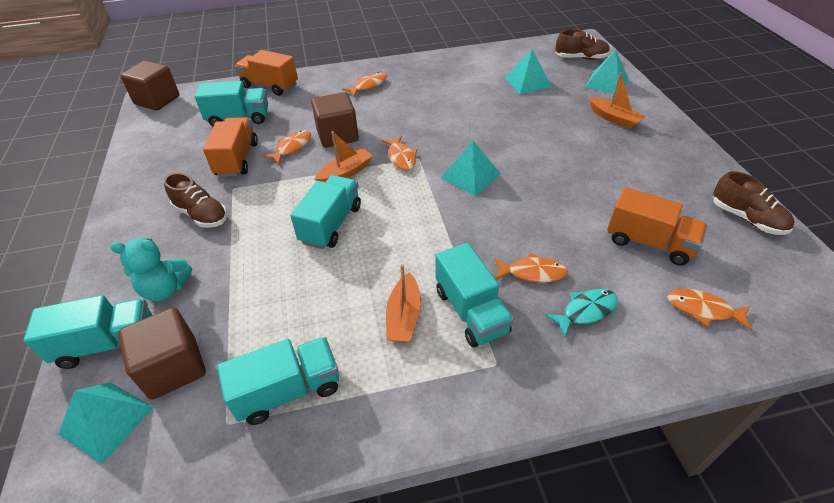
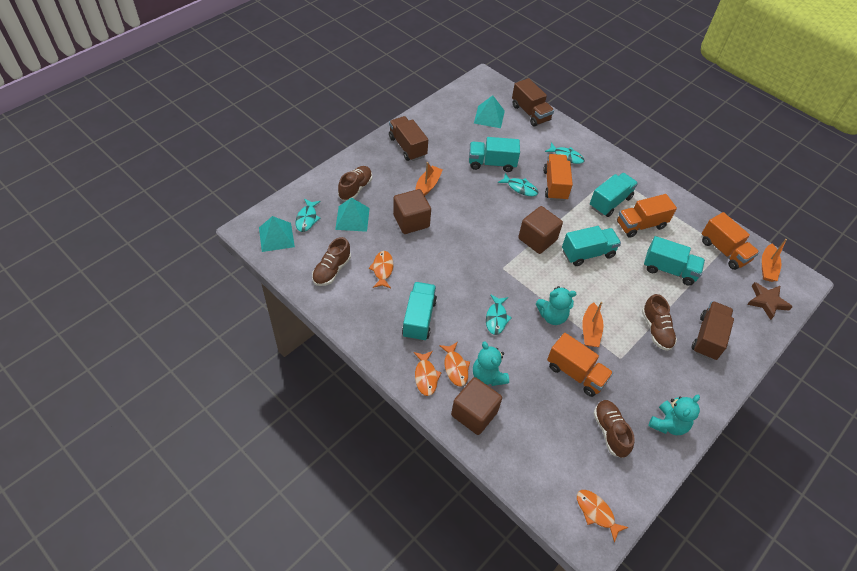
brown shoe: [164,173,228,228] [555,29,610,60] [713,171,795,235] = 3 -> [312,237,351,286] [338,166,372,201] [593,400,635,458] [642,294,677,351] = 4
brown star: none = 0 -> [747,282,793,320] = 1
brown truck: none = 0 -> [389,116,428,161] [512,78,554,127] [692,301,734,360] = 3
orange fish: [263,130,311,164] [342,72,387,96] [382,135,417,170] [494,253,568,283] [667,289,752,330] = 5 -> [369,251,393,288] [413,351,442,396] [439,342,470,386] [577,490,629,543] = 4
orange truck: [203,117,258,177] [235,50,298,96] [607,187,707,266] = 3 -> [543,154,573,201] [547,333,613,397] [617,194,677,238] [702,212,759,270] = 4
turquoise fish: [545,289,618,338] = 1 -> [295,199,320,232] [486,294,512,335] [498,173,538,196] [545,142,585,164] = 4
turquoise pyramid: [58,382,154,464] [441,141,501,196] [504,49,552,94] [585,50,629,94] = 4 -> [259,216,295,252] [335,197,370,232] [474,95,505,128] = 3
turquoise teddy bear: [110,238,192,301] = 1 -> [473,341,509,386] [536,286,576,325] [649,395,700,435] = 3

